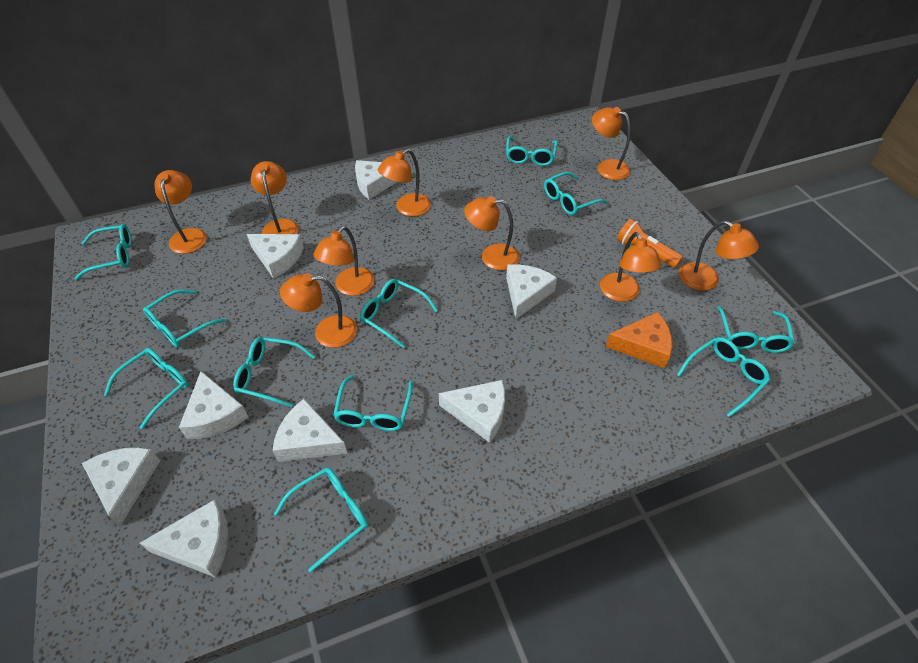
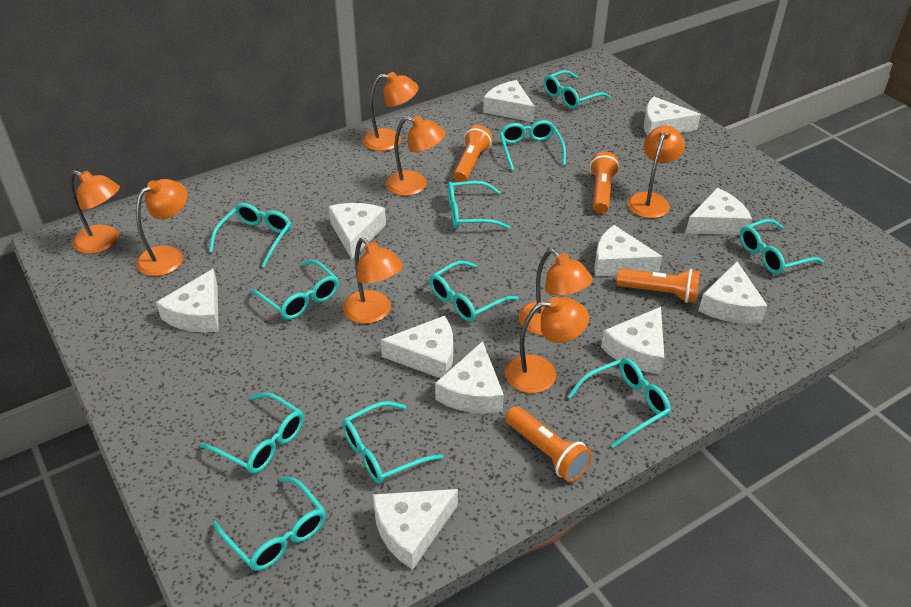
orange cheese: [605,312,672,368] = 1 -> none = 0
orange flashlight: [617,219,683,268] = 1 -> [453,125,493,182] [505,406,592,482] [590,152,620,214] [616,269,700,303] = 4
orange lamp: [154,170,207,254] [251,161,299,234] [280,273,357,348] [313,226,375,296] [378,149,431,216] [464,196,520,270] [592,107,631,180] [600,232,662,302] [679,221,759,291] = 9 -> [70,170,120,254] [136,179,188,276] [343,238,403,324] [363,72,419,151] [386,116,445,196] [505,297,589,393] [519,249,593,335] [627,125,685,218] = 8
white cheese: [82,448,160,526] [140,500,228,578] [179,371,248,439] [247,234,304,279] [272,399,348,462] [355,160,397,199] [439,380,505,443] [506,264,557,319] = 8 -> [156,269,219,333] [329,203,386,259] [373,489,458,570] [381,316,453,378] [435,341,504,414] [483,80,535,122] [594,225,663,276] [601,307,664,374] [644,96,701,136] [686,188,752,235] [698,261,768,324] = 11

